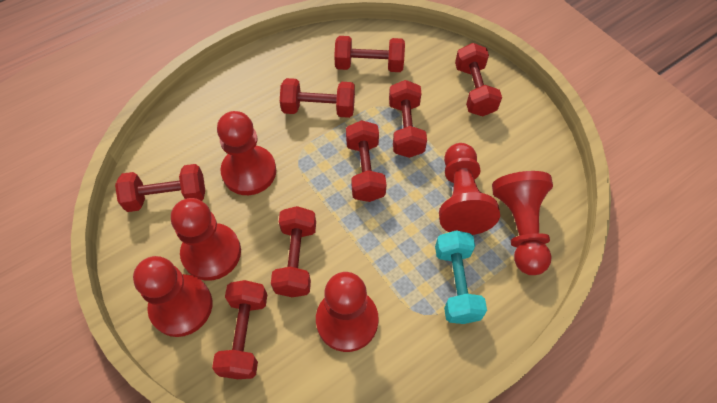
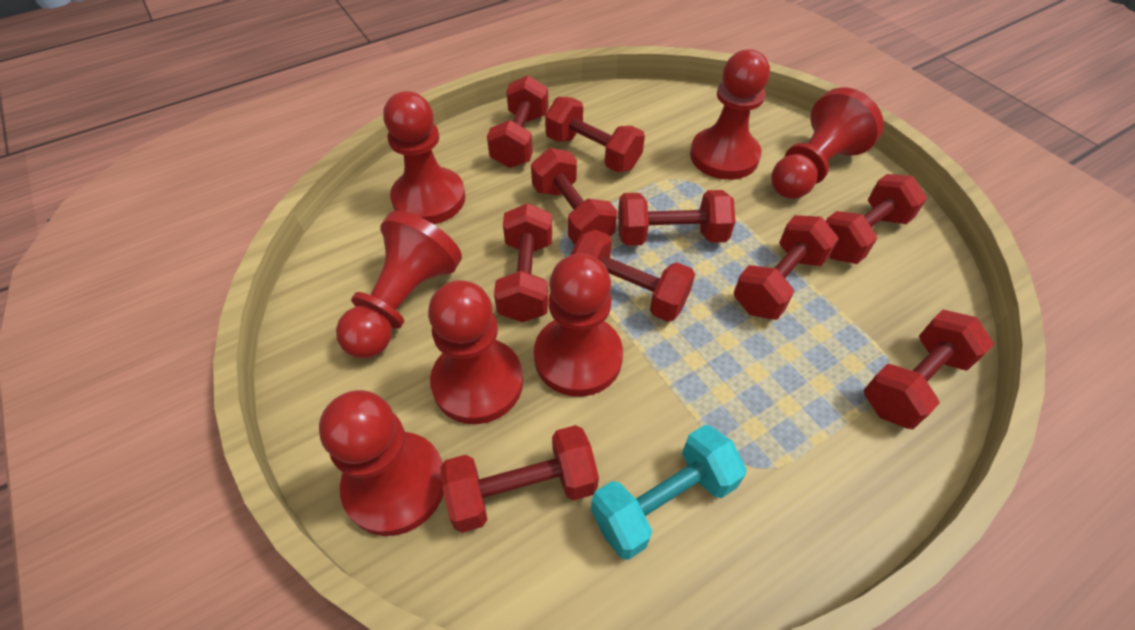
red dumbbell: [115,164,205,212] [212,280,267,379] [271,206,316,297] [280,78,355,118] [334,36,405,72] [346,120,387,202] [389,80,427,158] [455,43,502,116] = 8 -> [440,425,599,533] [487,76,549,168] [494,203,552,322] [531,148,617,245] [545,97,645,172] [571,230,695,322] [618,190,735,246] [734,215,839,320] [826,174,927,264] [863,310,994,429] = 10
red pawn: [133,256,212,337] [171,198,241,281] [217,111,276,195] [316,272,379,352] [439,143,500,235] [492,171,553,275] = 6 -> [319,390,444,536] [336,211,462,358] [383,91,466,224] [428,280,523,424] [534,253,623,397] [690,49,770,180] [771,87,884,199] = 7

